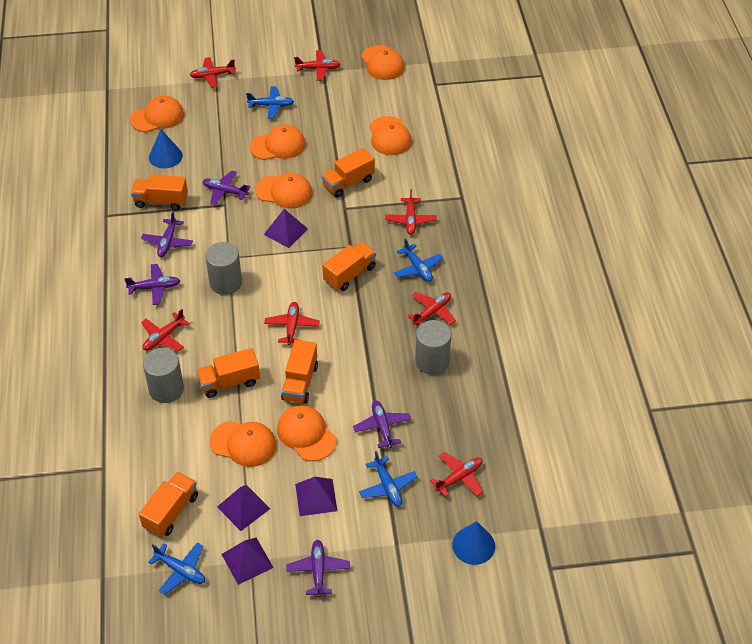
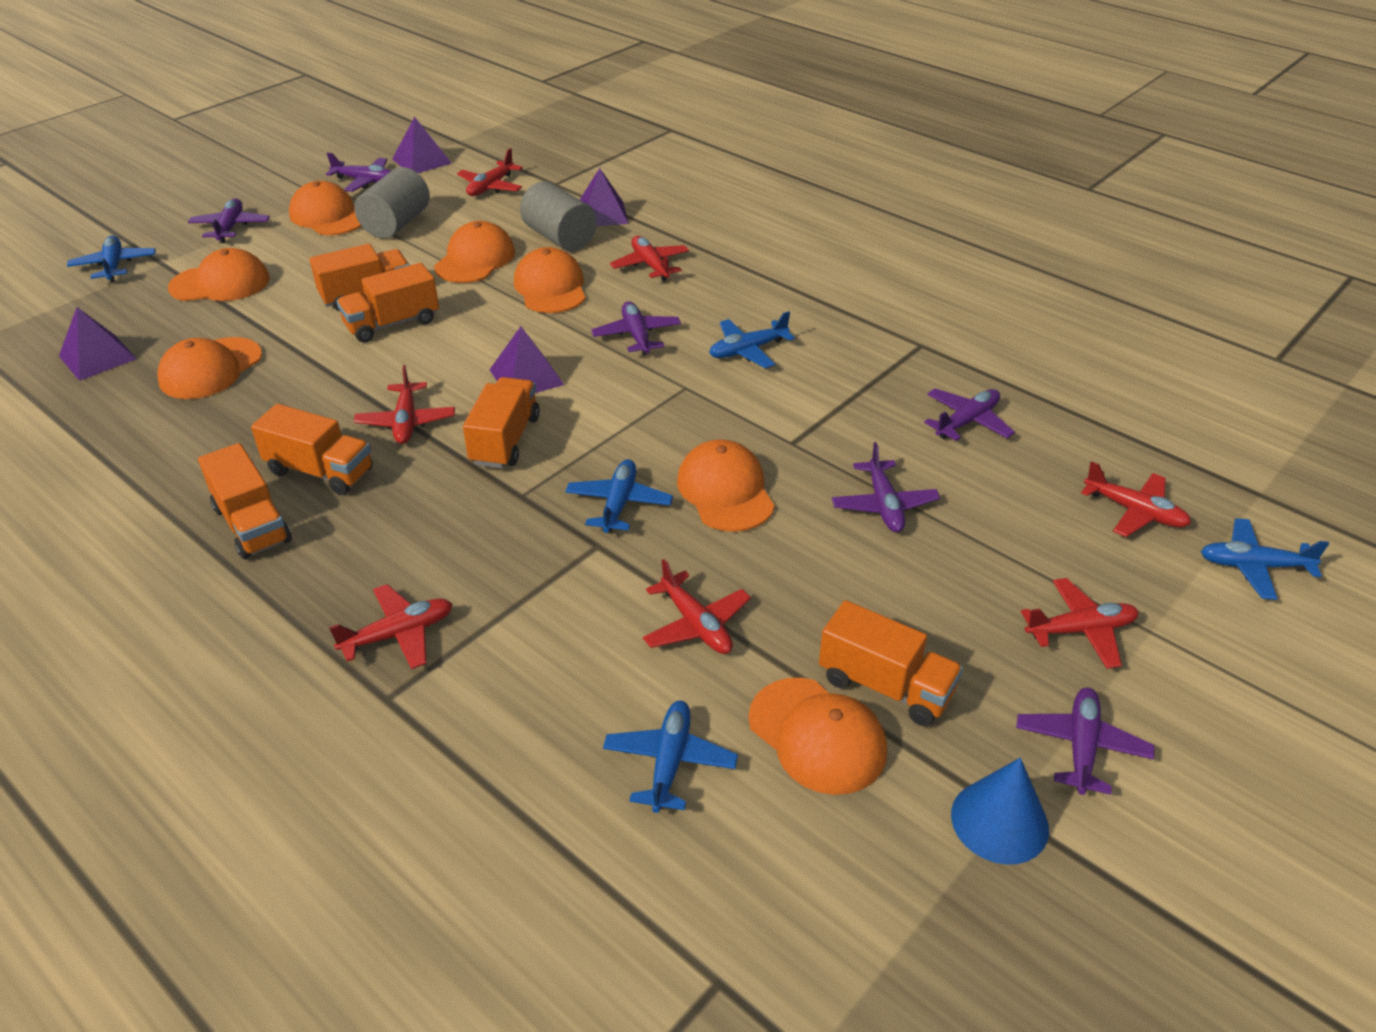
blue cone: [149,129,183,168] [452,521,495,565] = 2 -> [951,758,1049,865] = 1
blue plane: [148,542,205,595] [246,86,294,118] [359,451,417,507] [394,238,443,282] = 4 -> [67,236,156,283] [565,459,673,533] [603,701,738,813] [709,311,795,368] [1201,518,1329,600] = 5
grey cylinder: [143,348,184,403] [205,242,242,295] [415,320,451,375] = 3 -> [355,167,430,239] [520,181,597,251] = 2
purple plane: [124,264,180,305] [141,211,193,257] [203,170,251,206] [286,540,350,597] [353,401,411,448] = 5 -> [188,198,270,243] [326,152,391,192] [591,301,681,356] [832,442,940,532] [924,388,1015,441] [1016,687,1154,795] = 6

